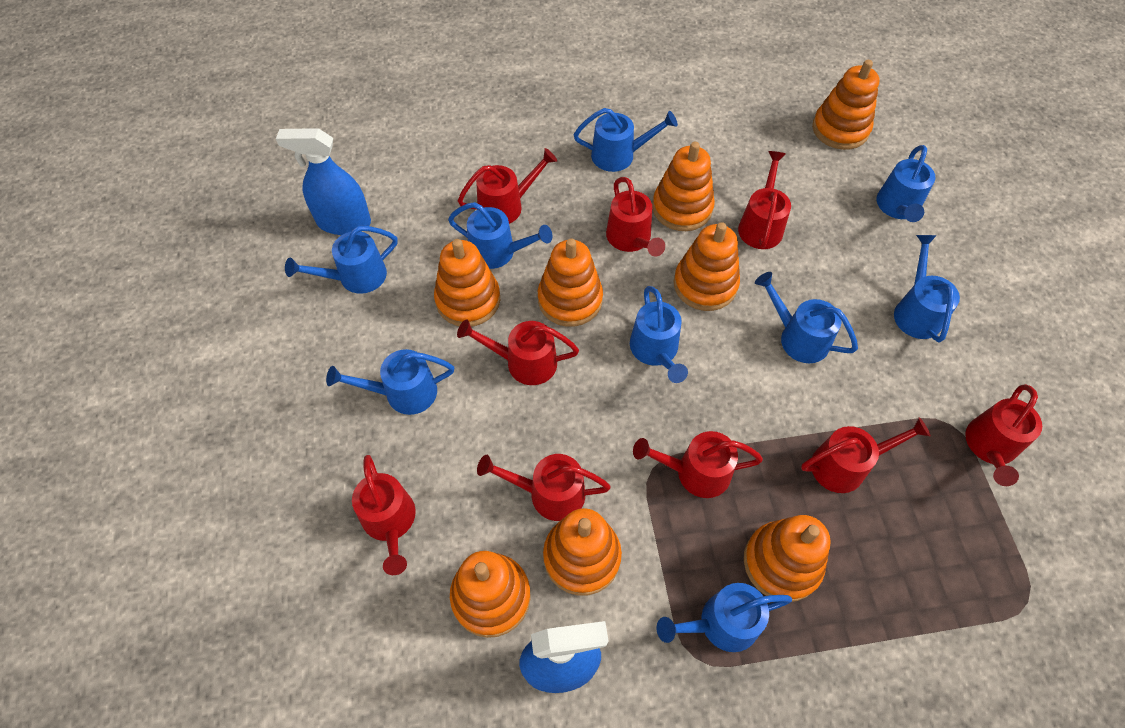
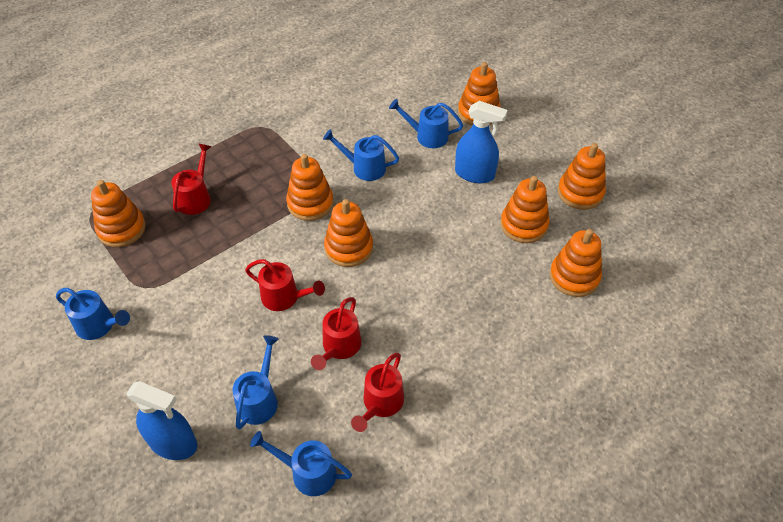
blue watering can: [285,226,398,294] [326,349,454,415] [448,202,552,269] [574,108,678,172] [630,286,688,383] [657,583,792,652] [755,272,858,363] [876,145,935,222] [894,235,960,342] = 9 -> [56,288,130,340] [232,335,279,429] [250,431,352,496] [323,129,399,181] [389,99,463,148] = 5
orange stacking toy: [434,239,500,327] [450,551,531,638] [538,238,603,327] [543,508,622,596] [652,142,715,231] [674,222,740,311] [744,515,831,602] [812,60,879,150] = 8 -> [91,180,146,247] [286,154,334,221] [324,199,373,267] [458,62,501,126] [501,176,549,243] [550,229,602,297] [558,143,606,210] = 7
red watering can: [352,455,416,575] [457,319,579,385] [458,148,557,224] [477,454,611,521] [606,177,665,257] [633,431,763,498] [738,151,791,249] [801,417,931,493] [965,384,1042,486] = 9 -> [171,143,212,215] [245,259,325,311] [311,297,361,370] [351,352,404,432] = 4

